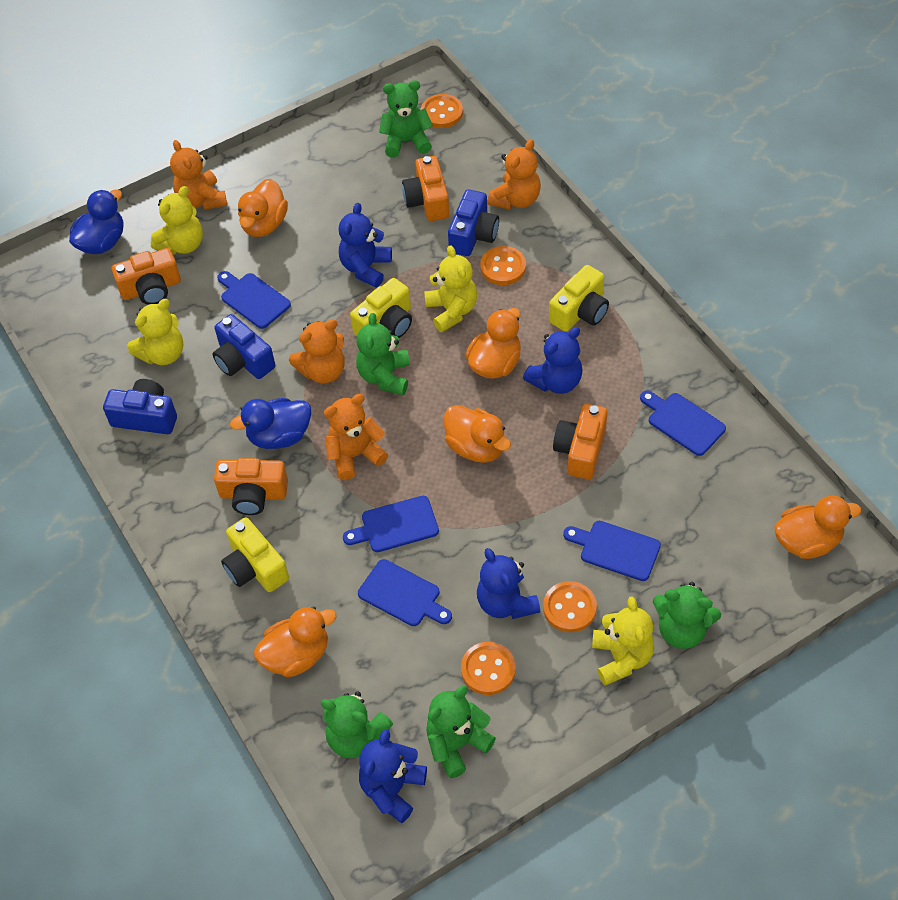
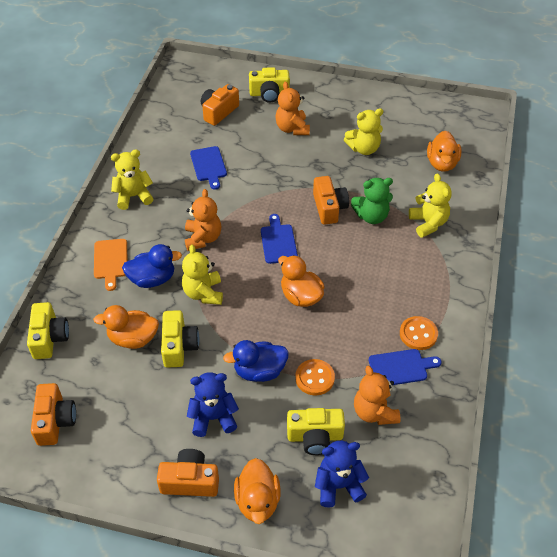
blue camera: [103,379,177,434] [213,314,275,379] [448,189,499,256] = 3 -> none = 0
blue cutting board: [217,271,291,329] [343,496,439,552] [358,559,452,626] [563,521,661,581] [640,391,726,456] = 5 -> [190,146,227,190] [261,214,298,264] [369,349,442,385] = 3
blue teddy bear: [339,203,392,288] [359,729,427,823] [477,548,540,619] [523,327,583,394] = 4 -> [187,372,239,437] [315,441,369,508] = 2
green teddy bear: [321,692,393,758] [356,313,410,395] [379,80,433,158] [426,686,496,778] [653,582,721,649] = 5 -> [351,178,393,224] = 1
orange button: [421,94,463,128] [461,642,516,695] [480,246,526,285] [543,581,597,632] = 4 -> [295,359,335,396] [400,316,438,350] = 2
orange cutting board: none = 0 -> [94,239,127,291] = 1
orange duck: [238,179,288,237] [254,606,337,677] [444,405,511,463] [465,308,521,379] [774,496,861,559] = 5 -> [93,305,159,349] [234,458,280,524] [278,255,324,307] [427,131,462,172] = 4
orange teddy bear: [170,140,227,210] [289,319,345,383] [324,394,388,480] [488,139,541,210] = 4 -> [185,189,221,251] [275,81,310,135] [354,366,401,425] = 3
yellow camera: [221,517,289,592] [350,278,412,338] [549,265,609,332] = 3 -> [27,302,69,359] [161,310,199,368] [249,67,290,103] [287,408,345,455] = 4

